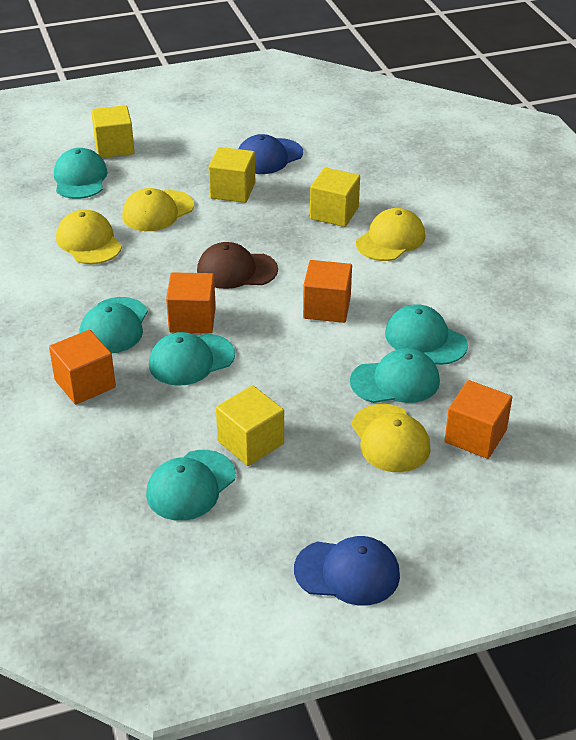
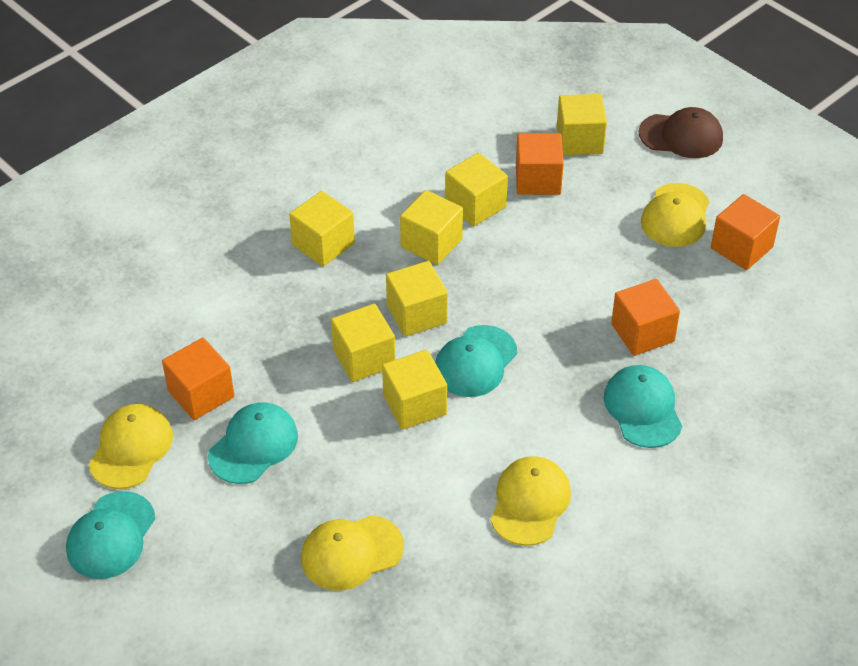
blue cap: [239,134,303,174] [294,536,400,606] = 2 -> none = 0
turquoise cap: [54,148,108,199] [79,297,148,353] [146,450,236,521] [149,332,235,386] [350,348,440,403] [385,304,468,365] = 6 -> [66,491,156,579] [208,402,298,484] [435,325,517,397] [604,365,682,448] = 4
yellow cube: [91,105,135,158] [209,147,255,203] [216,385,284,466] [310,167,360,227] = 4 -> [289,191,355,267] [331,304,395,382] [382,350,447,430] [386,261,448,337] [400,190,463,265] [445,153,508,226] [557,94,607,155] = 7

